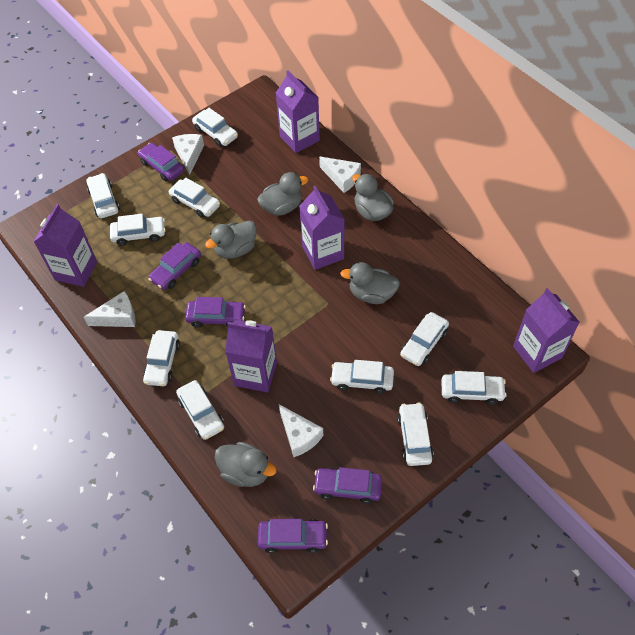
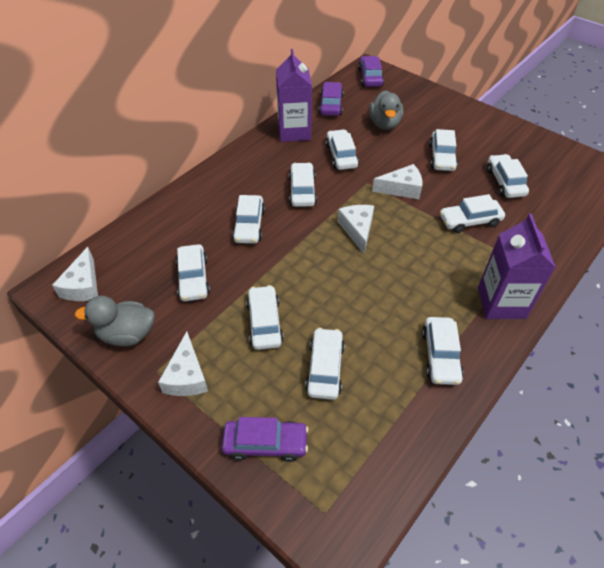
grey duck: [205,220,257,259] [215,442,277,487] [257,172,309,216] [340,262,400,304] [352,174,394,221] = 5 -> [75,295,155,347] [369,90,403,130] = 2
purple car: [138,143,184,181] [148,242,201,290] [185,297,246,328] [258,519,328,553] [313,467,382,504] = 5 -> [222,417,309,462] [319,82,344,116] [358,56,384,87] = 3
purple carton: [34,204,97,287] [225,320,277,393] [276,70,320,153] [299,186,344,270] [513,288,580,373] = 5 -> [276,49,312,142] [478,214,556,319] = 2

